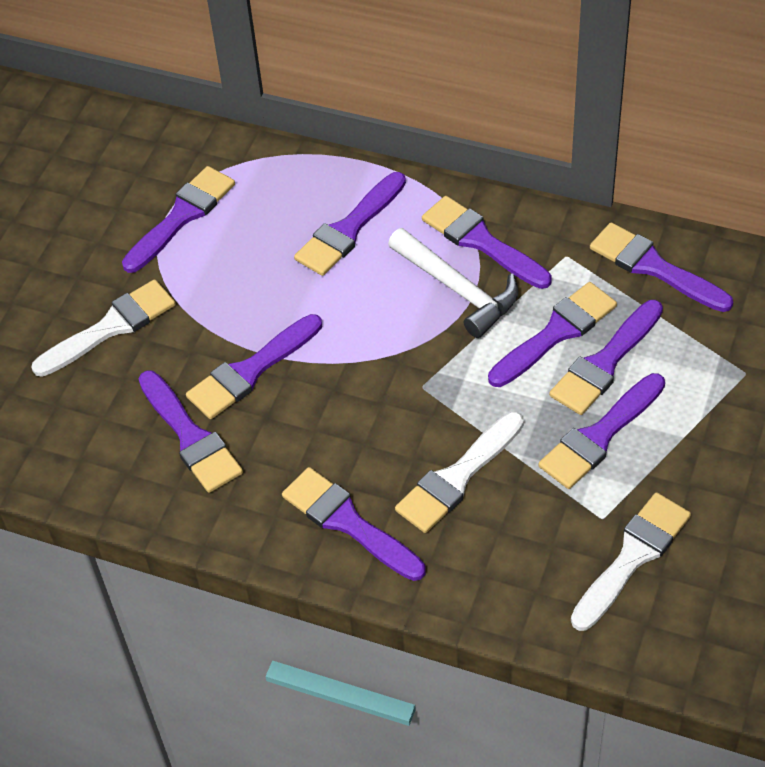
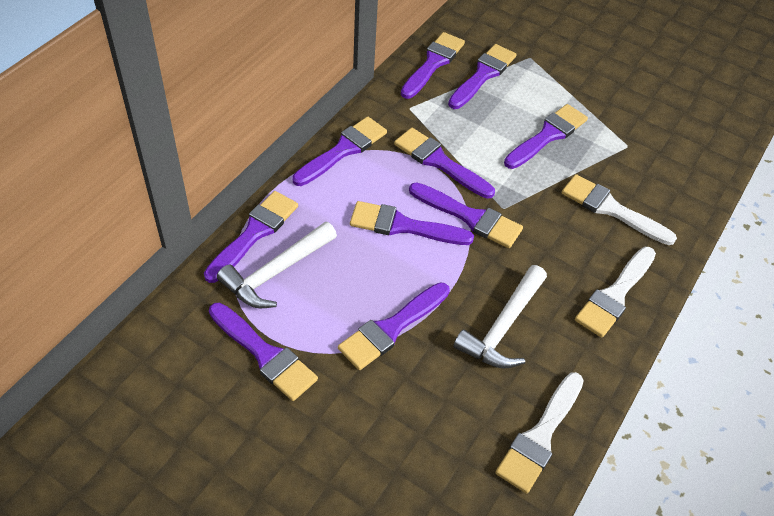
white hammer: [388,228,518,338] = 1 -> [217,222,337,308] [453,265,547,368] = 2

